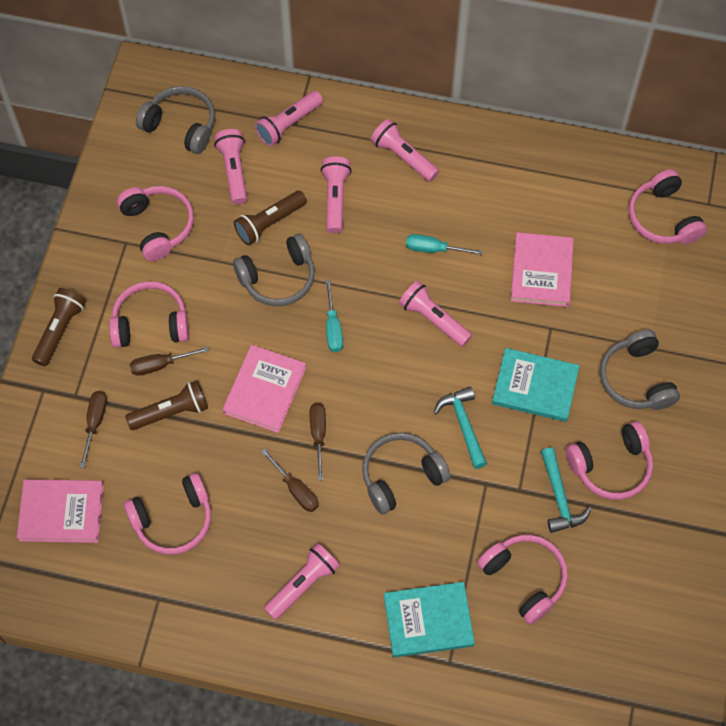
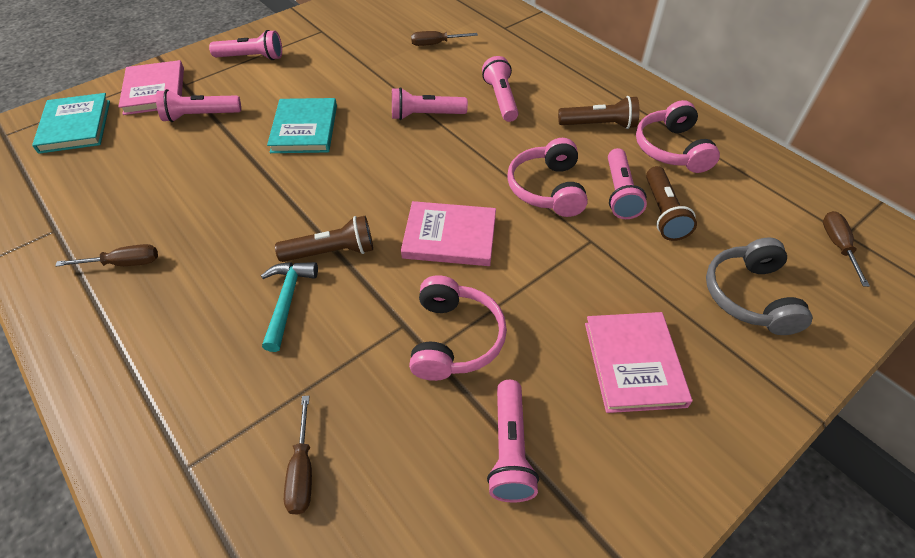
grey headphones: [136,86,215,154] [233,234,315,306] [362,433,450,514] [600,329,680,410] = 4 -> [706,237,813,335] = 1
pink headphones: [109,281,189,348] [117,186,194,261] [124,473,211,555] [477,535,568,625] [566,421,653,500] [629,169,707,244] = 6 -> [409,275,507,381] [507,138,588,217] [636,100,720,173] = 3
turquoise hammer: [434,386,487,469] [541,447,591,533] = 2 -> [261,262,318,352] = 1
turquoise screwdriver: [325,280,343,352] [406,234,483,255] = 2 -> none = 0

